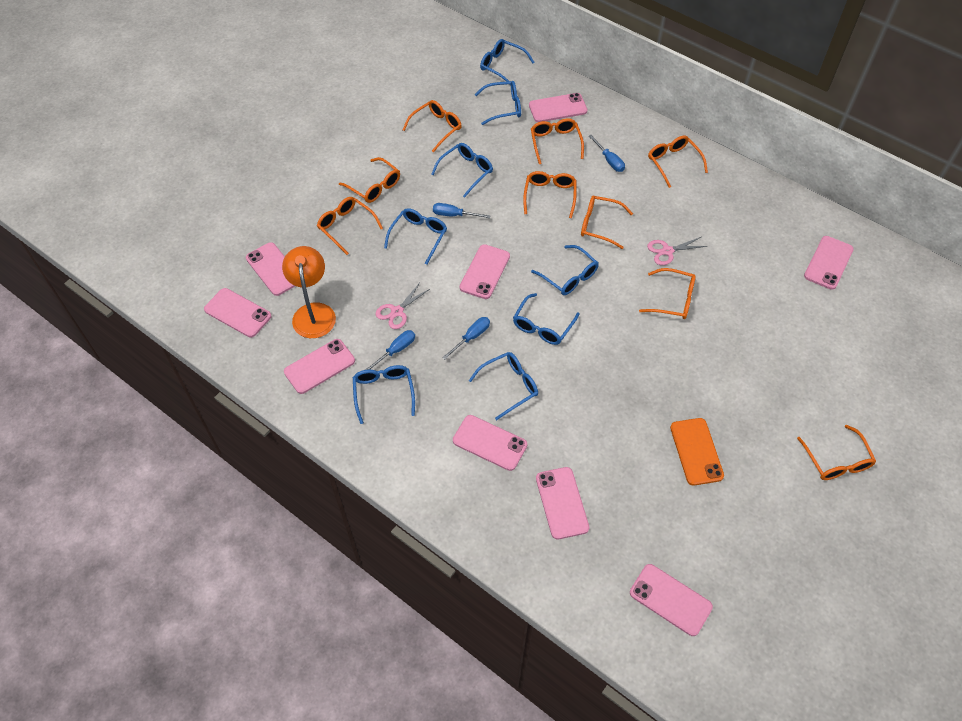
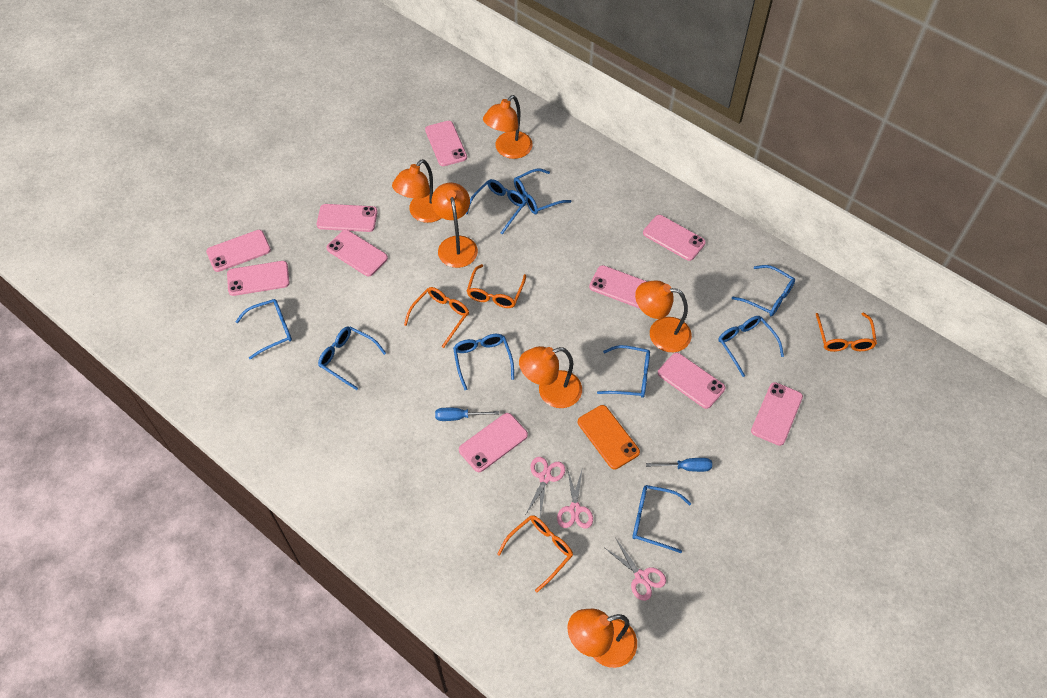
blue glasses: [353,365,415,424] [384,208,447,265] [431,143,493,198] [469,352,538,420] [474,81,521,125] [480,39,535,86] [513,293,580,345] [531,245,598,295] = 8 -> [235,299,292,360] [318,326,386,390] [453,334,514,390] [466,179,526,235] [514,169,571,214] [597,345,650,398] [632,485,691,553] [718,316,784,377] [732,265,795,316] = 9
blue screwdriver: [365,330,415,370] [433,203,490,218] [442,317,490,359] [589,135,625,172] = 4 -> [435,408,499,421] [646,458,712,472] = 2
orange glasses: [317,197,383,255] [339,157,400,203] [403,100,462,153] [523,171,577,218] [531,118,584,164] [581,196,633,249] [639,268,696,319] [648,136,708,188] [797,425,876,480] = 9 -> [404,287,469,348] [467,264,526,308] [497,515,573,592] [816,313,877,352] = 4
orange lamp: [282,246,336,338] = 1 -> [392,159,441,223] [431,182,478,268] [483,95,533,159] [519,346,582,408] [568,609,637,668] [635,280,692,352] = 6
pink phone: [204,288,271,337] [246,242,295,296] [284,339,355,394] [453,415,527,471] [460,244,510,299] [529,93,587,122] [536,467,589,539] [630,564,713,636] [804,236,854,290] = 9 -> [206,230,271,272] [227,261,290,296] [317,204,378,232] [326,230,388,276] [425,121,467,166] [459,413,528,472] [589,265,648,309] [643,215,706,261] [658,353,725,409] [751,382,803,446] = 10
pink scissors: [375,283,431,329] [647,237,707,265] = 2 -> [526,457,565,518] [557,471,593,528] [605,539,666,601] = 3

